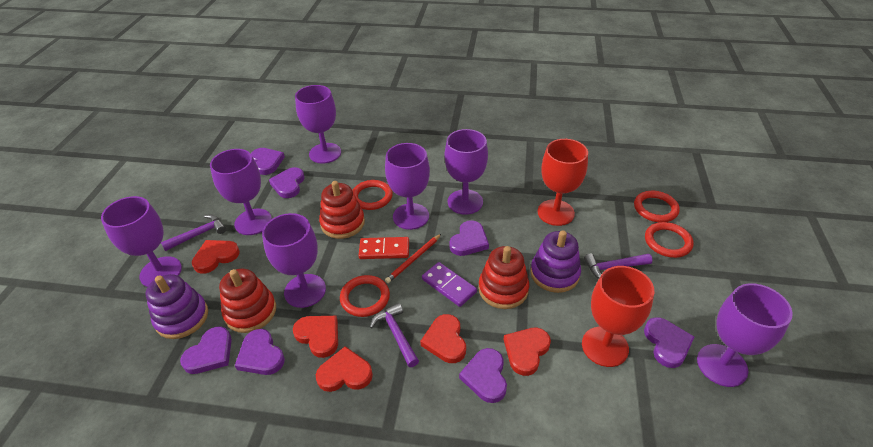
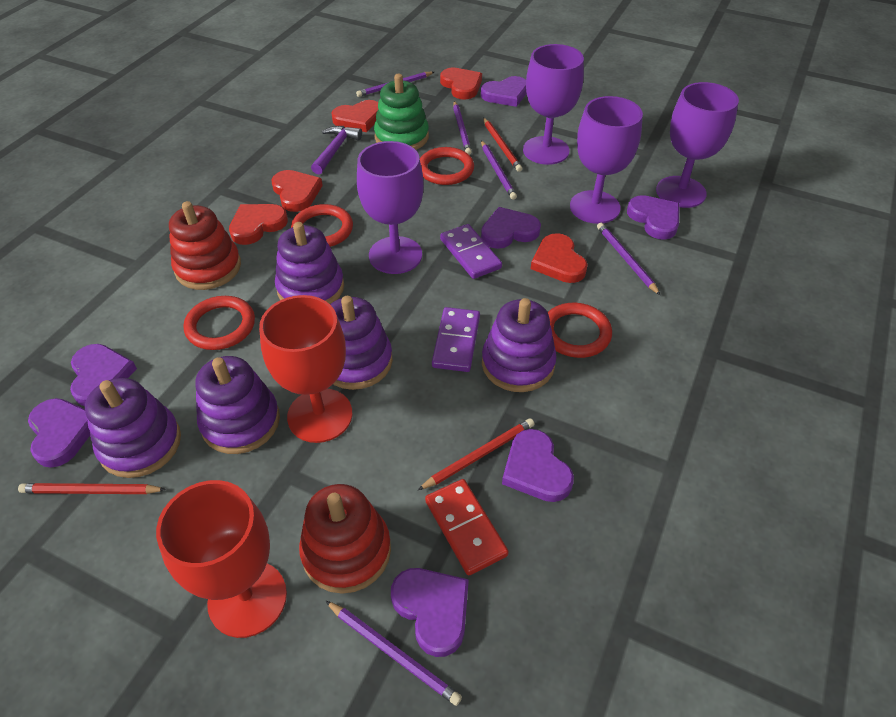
green stacking toy: none = 0 -> [374,74,429,150] = 1
purple domino: [422,262,477,307] = 1 -> [432,307,480,372] [440,224,502,279] = 2
purple goblet: [101,196,182,287] [210,149,272,235] [262,213,326,308] [295,85,341,163] [385,143,430,230] [445,129,488,215] [697,283,793,387] = 7 -> [357,141,424,274] [523,44,584,165] [570,96,643,224] [656,82,739,208] = 4
purple hammer: [161,215,226,251] [370,303,419,367] [584,254,652,279] = 3 -> [311,126,362,175] = 1
purple pencil: none = 0 -> [326,601,462,706] [356,72,434,97] [453,101,472,155] [481,140,517,200] [597,223,660,295] = 5
purple stacking toy: [146,274,208,339] [530,230,581,293] = 2 -> [85,378,181,478] [195,356,280,454] [275,222,344,304] [330,296,393,390] [482,298,557,392] = 5
red pencil: [385,234,441,283] = 1 -> [18,483,166,494] [418,418,535,490] [483,118,522,172] = 3
red stacking toy: [219,269,276,333] [319,181,365,239] [478,246,529,309] = 3 -> [169,201,241,290] [299,484,391,594] = 2

